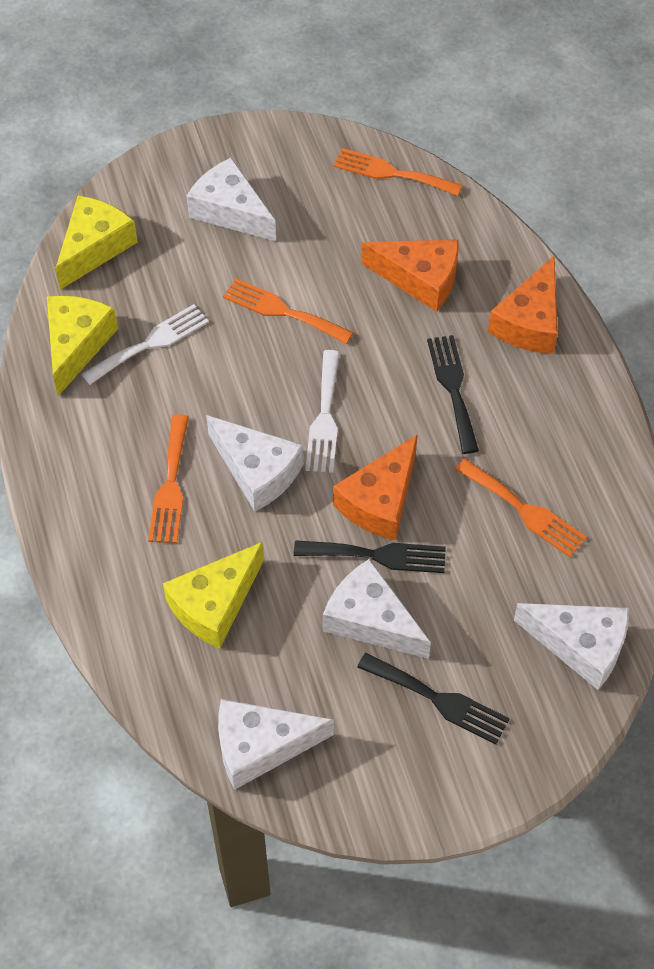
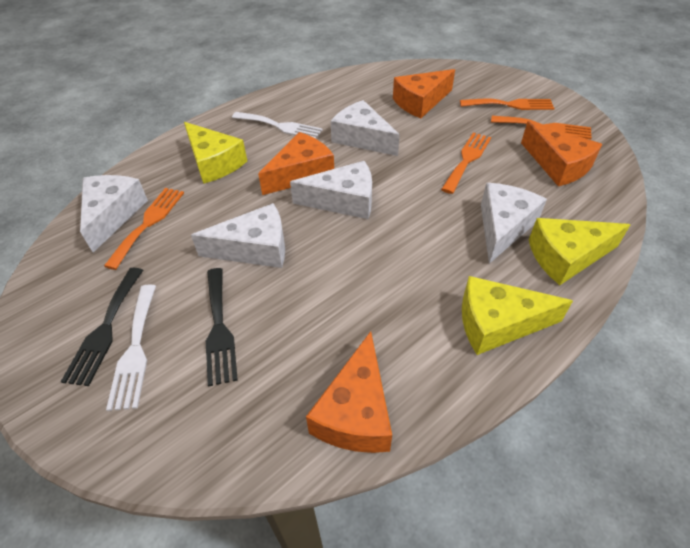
black fork: [294,540,446,573] [357,653,510,744] [427,335,479,454] = 3 -> [61,267,143,386] [206,268,238,387] = 2
orange cheese: [333,434,418,541] [362,240,458,312] [488,256,558,354] = 3 -> [258,132,334,195] [306,331,392,453] [393,69,455,118] [521,121,602,186] = 4

